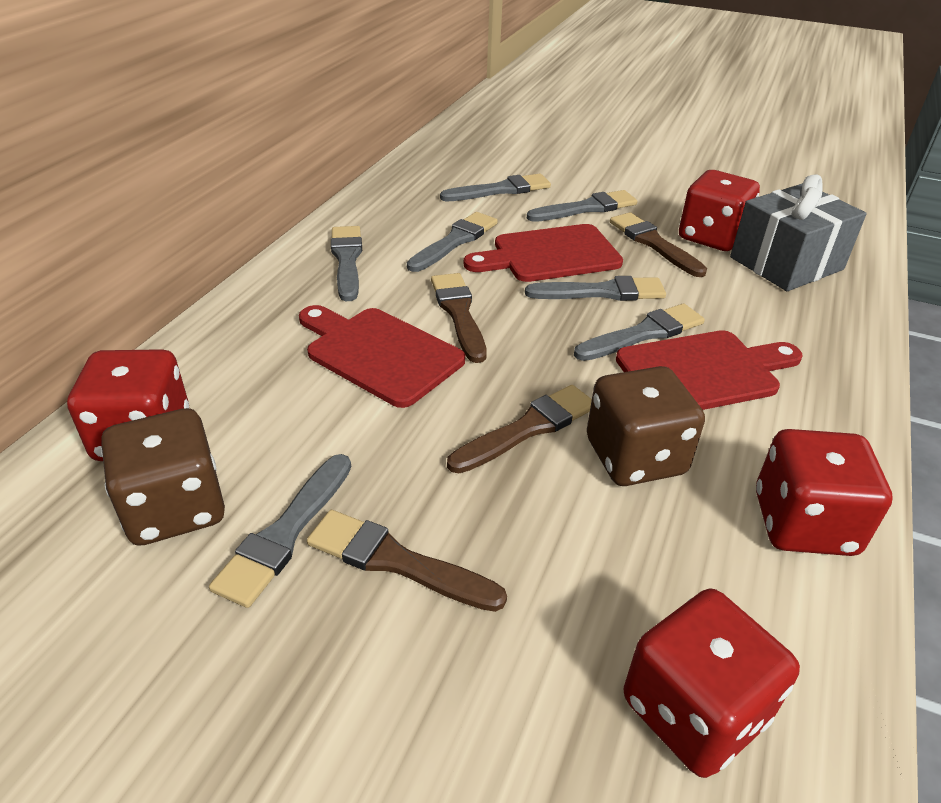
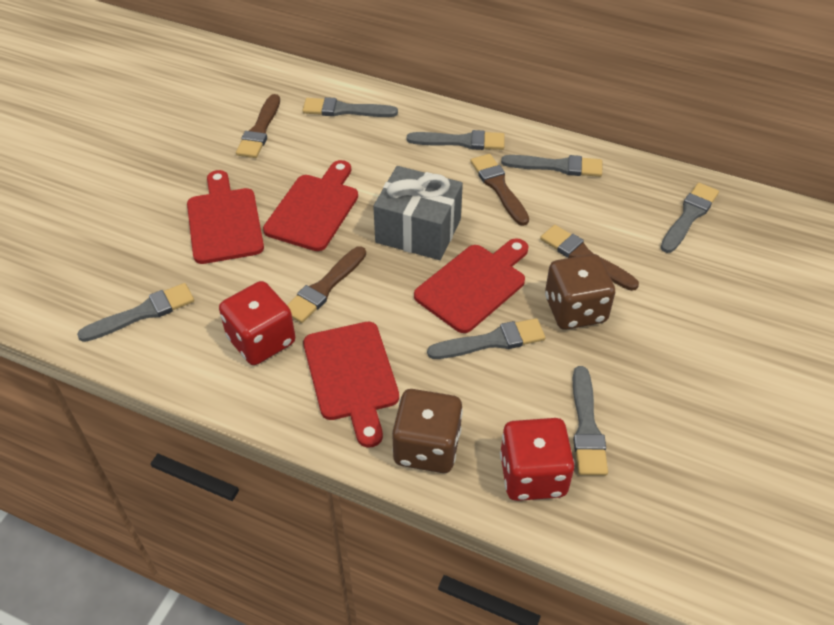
red cutting board: [299,305,465,408] [464,224,623,282] [616,330,802,410] = 3 -> [187,170,264,264] [263,160,358,251] [303,322,399,448] [414,238,529,333] = 4
red dice: [67,349,189,461] [624,589,800,778] [679,170,760,251] [756,429,893,556] = 4 -> [219,281,295,365] [500,418,575,501] = 2

